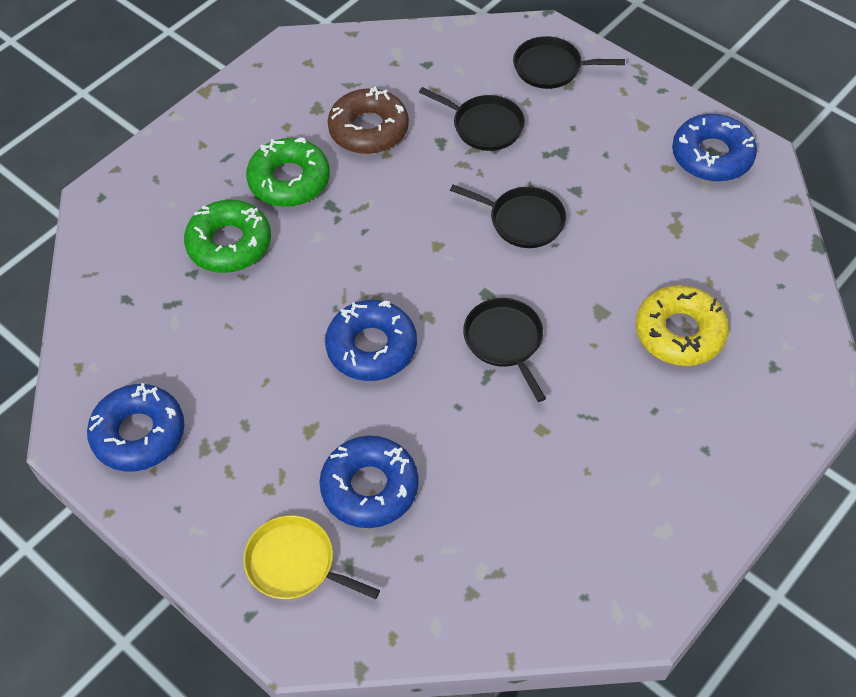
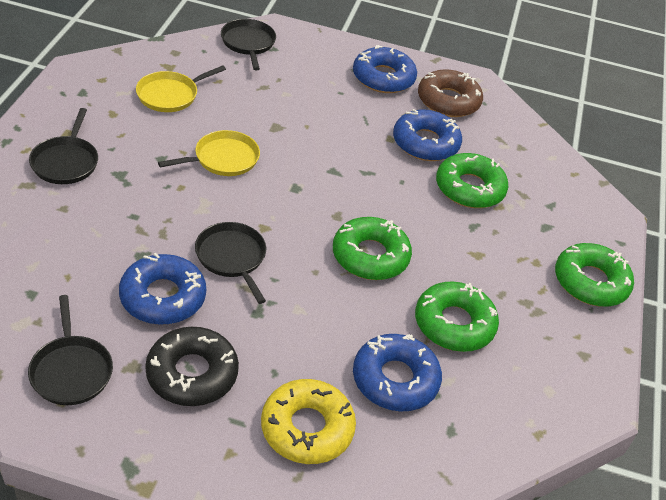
black donut: none = 0 -> [145,327,239,406] = 1
green donut: [184,200,271,273] [246,137,330,207] = 2 -> [333,217,412,280] [415,281,499,352] [436,153,508,208] [555,243,634,307] = 4
yellow pan: [243,515,380,599] = 1 -> [136,65,226,112] [158,130,260,176] = 2

